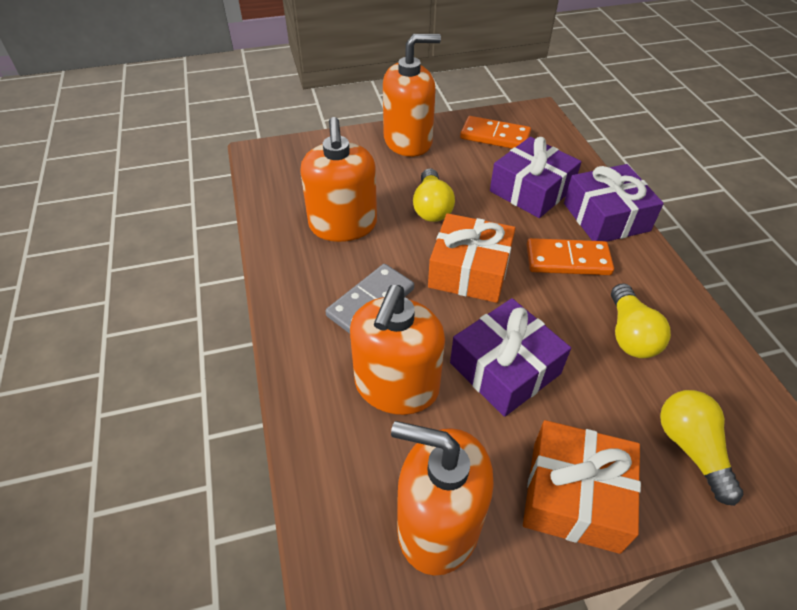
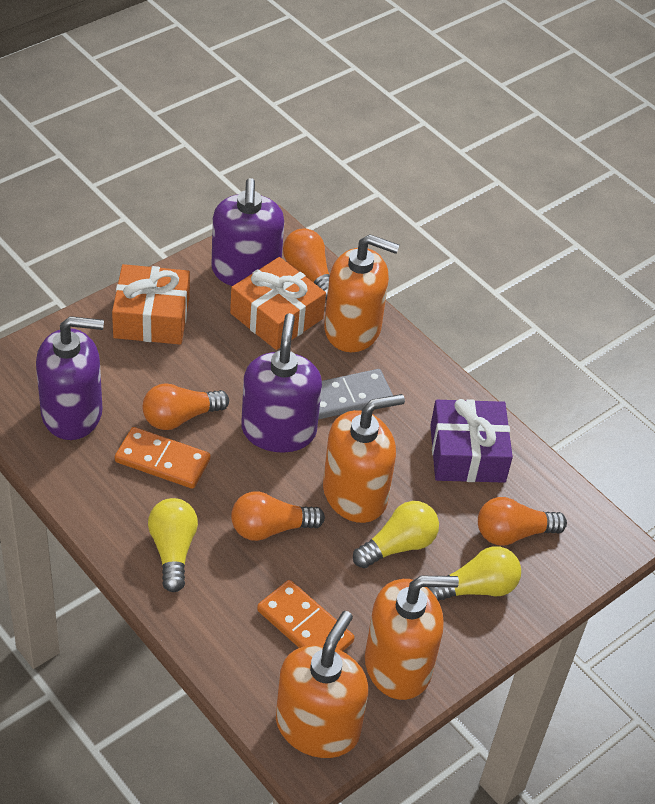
orange light bulb: none = 0 -> [142,383,229,430] [231,491,325,541] [283,229,330,300] [478,497,567,546] = 4
purple gift: [450,298,571,417] [490,137,581,218] [564,164,664,242] = 3 -> [430,399,513,483] = 1
purple soap dispenser: none = 0 -> [36,316,104,440] [211,178,284,286] [241,313,322,453] = 3

